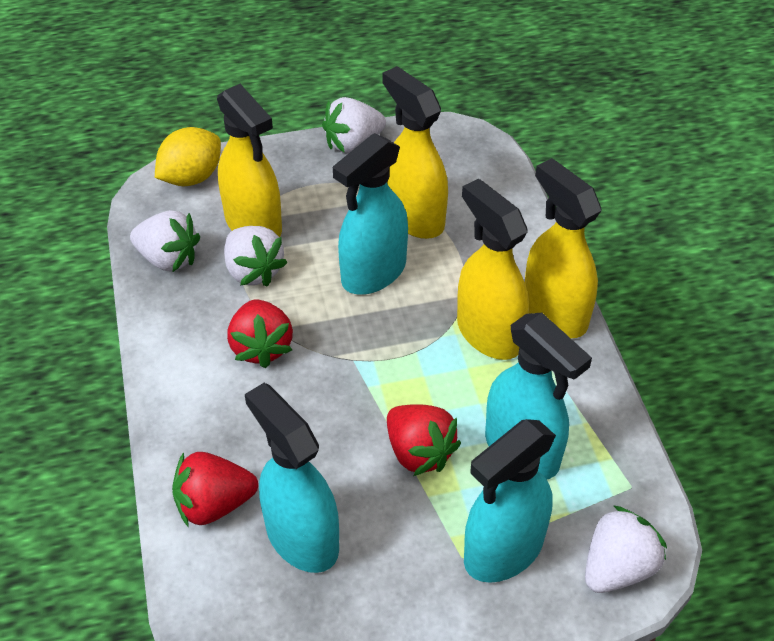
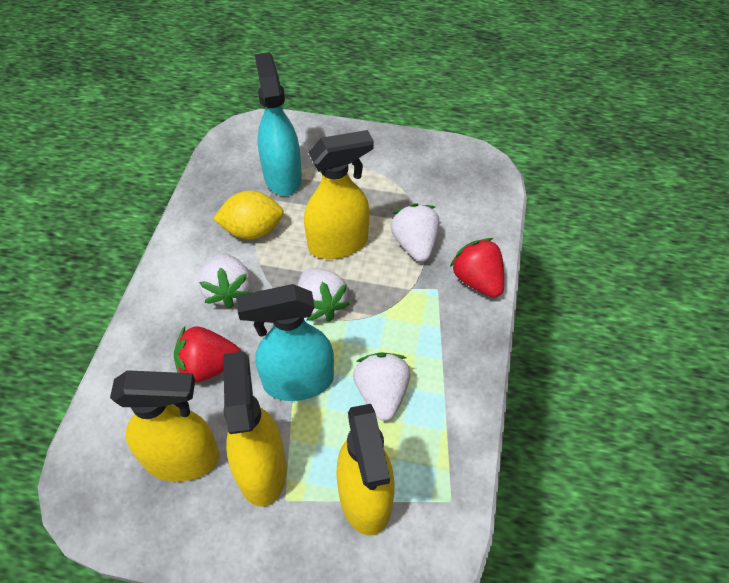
red strawberry: [172,452,258,527] [227,299,293,368] [387,404,461,476] = 3 -> [174,326,241,383] [450,238,504,298] = 2
turquoise spray bottle: [245,383,339,573] [333,133,408,295] [464,419,556,583] [485,313,592,479] = 4 -> [236,284,334,401] [255,52,302,196] = 2

